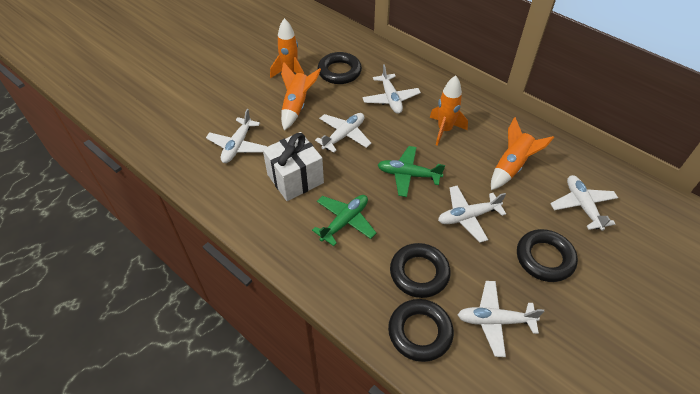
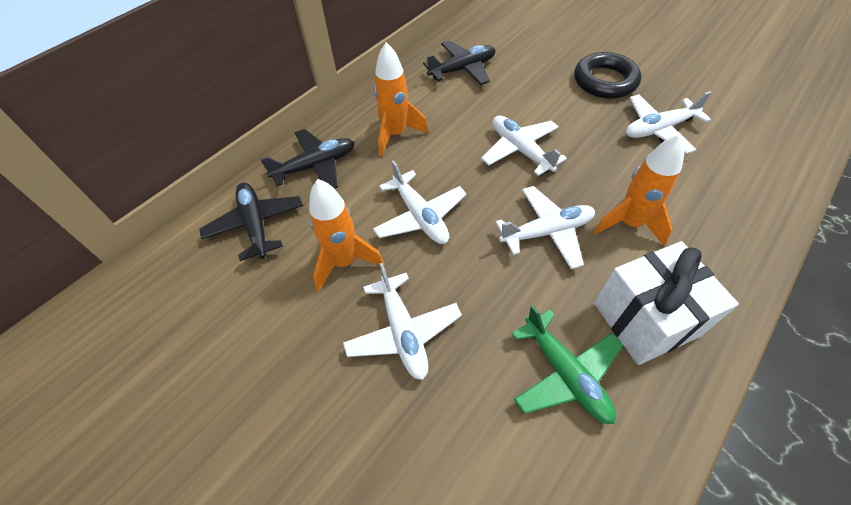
black plane: none = 0 -> [199,182,303,261] [260,129,355,189] [423,41,495,85] = 3
black ring: [318,52,362,84] [388,299,454,362] [390,243,451,298] [517,229,578,282] = 4 -> [574,52,641,99] = 1
green plane: [312,195,376,246] [378,146,445,197] = 2 -> [511,305,623,424] = 1
orange rocket: [270,18,304,79] [281,62,321,130] [430,75,468,146] [491,117,554,190] = 4 -> [309,179,384,291] [374,42,428,156] [594,134,685,246] = 3
white plane: [206,109,267,163] [315,113,371,153] [362,64,421,114] [438,186,506,243] [458,281,544,357] [550,175,618,231] = 6 -> [343,263,462,380] [373,160,467,244] [481,116,567,176] [495,186,595,269] [626,91,712,154] = 5

